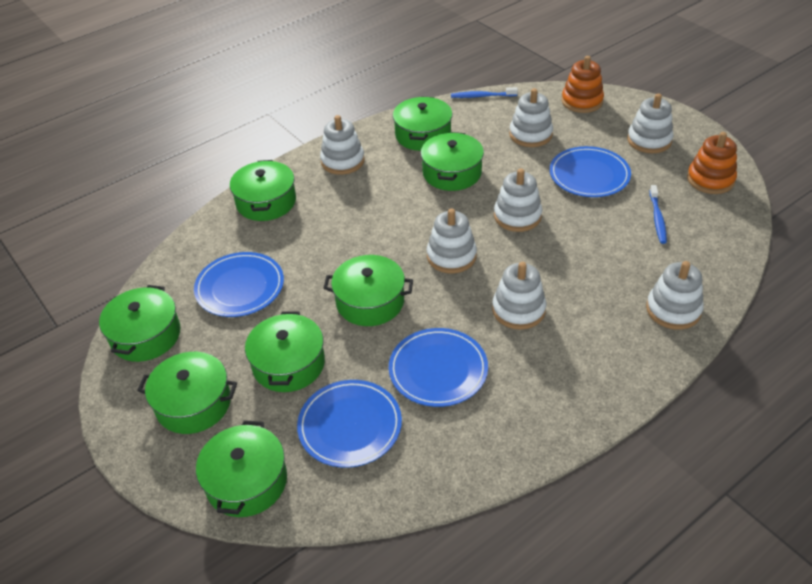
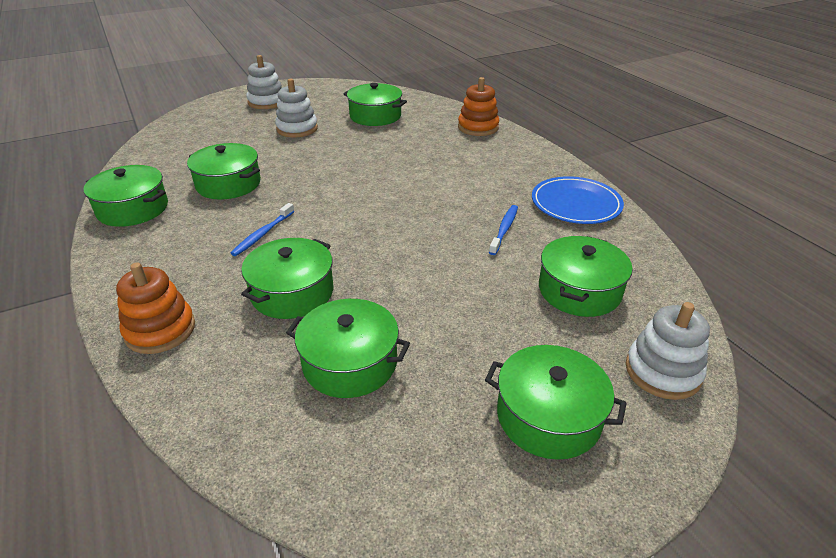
blue plate: [194,252,284,317] [297,380,402,468] [389,328,488,407] [550,146,631,197] = 4 -> [532,176,624,224] = 1
green pot: [99,285,181,362] [137,352,237,434] [196,420,287,517] [230,160,296,221] [245,311,325,392] [323,255,413,326] [393,96,452,151] [420,132,484,191] = 8 -> [83,165,168,227] [187,143,261,200] [241,238,333,319] [286,299,410,398] [343,83,407,126] [485,345,627,460] [539,236,633,317] = 7
white stacking toy: [320,115,365,175] [427,208,477,273] [492,262,546,330] [494,168,542,232] [509,88,553,147] [627,93,674,153] [646,261,704,330] = 7 -> [246,55,282,109] [275,79,318,138] [626,302,710,400] = 3

